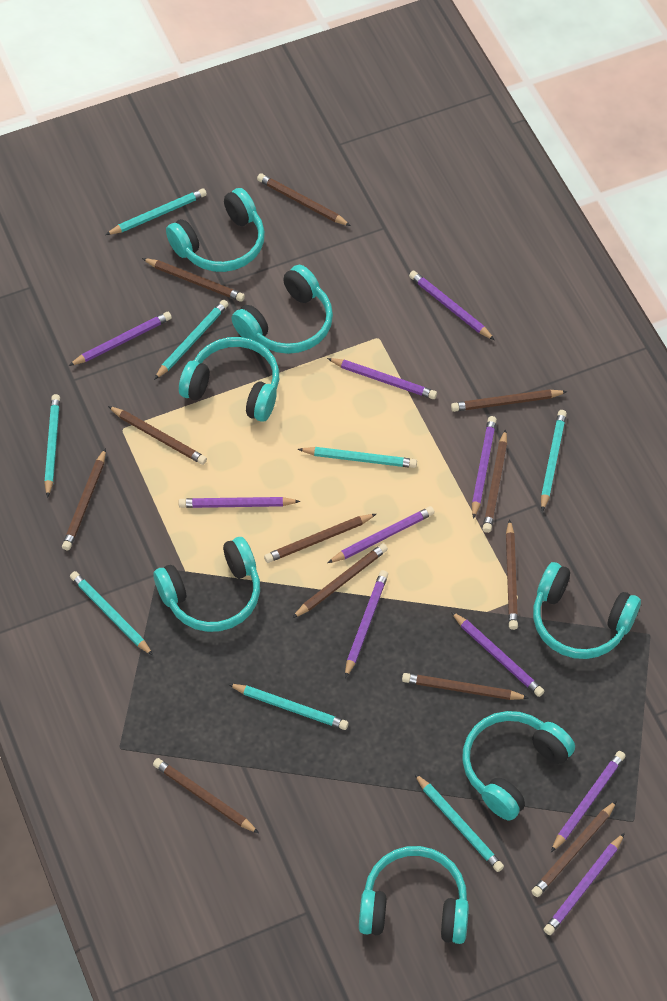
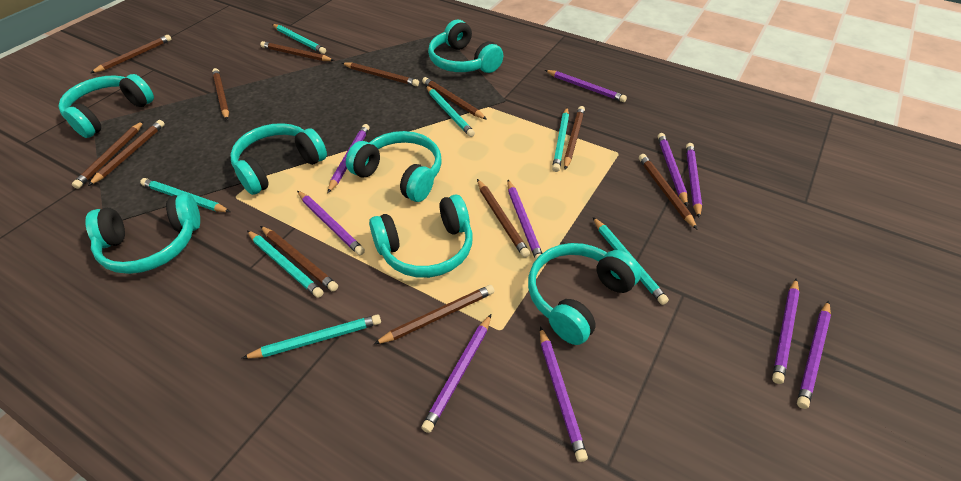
turquoise pencil: [44,394,60,498] [70,571,153,656] [105,188,207,235] [154,300,229,380] [228,684,349,730] [298,447,417,468] [414,773,504,872] [541,410,567,512] = 8 -> [140,178,230,212] [242,314,381,359] [247,230,323,298] [272,24,326,54] [426,86,475,137] [552,108,569,172] [593,217,669,305] = 7

